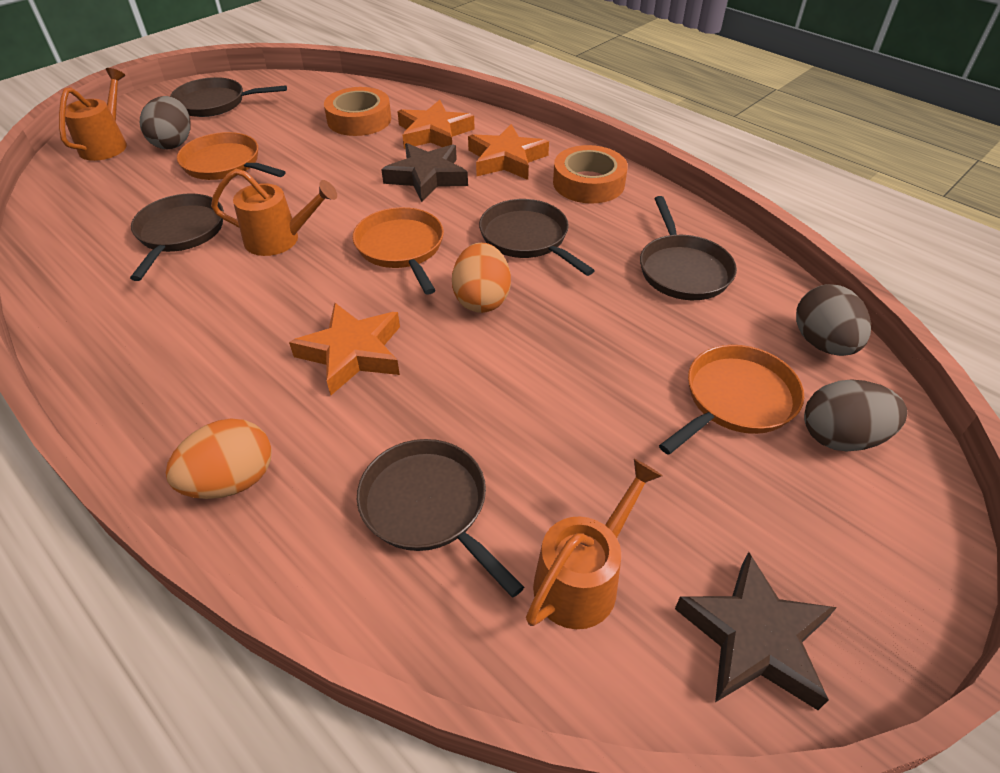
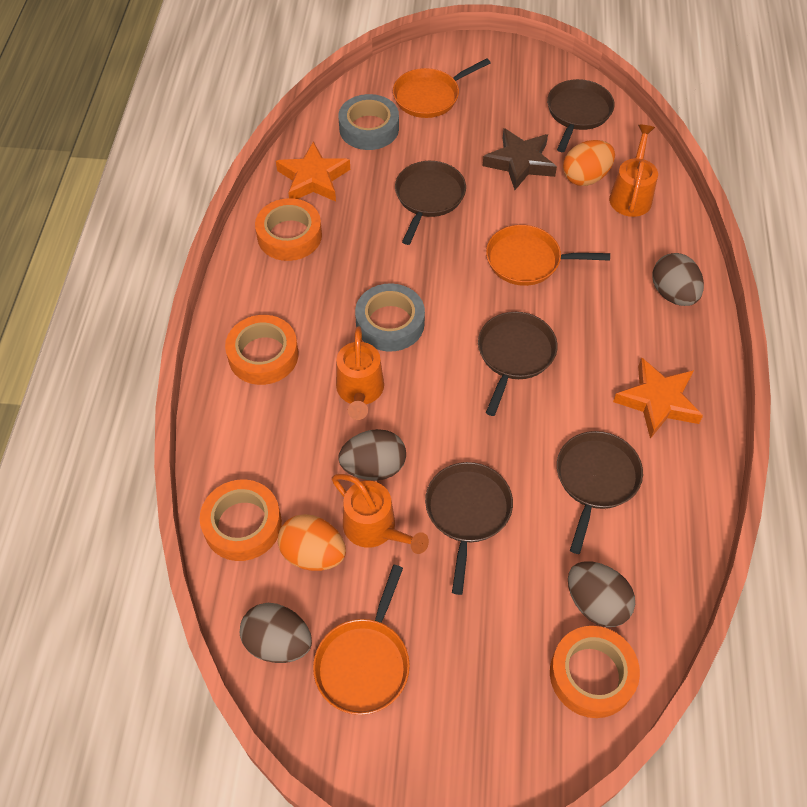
brown egg: [140,96,191,149] [796,284,871,356] [804,379,907,452] = 3 -> [240,603,312,663] [338,429,406,481] [568,561,635,627] [652,253,704,306] = 4
brown star: [381,143,468,202] [675,552,837,710] = 2 -> [482,128,557,190] = 1
grey tape: none = 0 -> [338,94,399,150] [355,283,425,352] = 2
orange star: [289,303,400,396] [397,100,475,149] [468,124,549,180] = 3 -> [276,141,350,202] [613,357,703,439] = 2
orange tape: [324,87,391,136] [553,145,628,204] = 2 -> [200,480,282,561] [225,315,299,385] [255,198,322,261] [550,626,640,718] = 4

